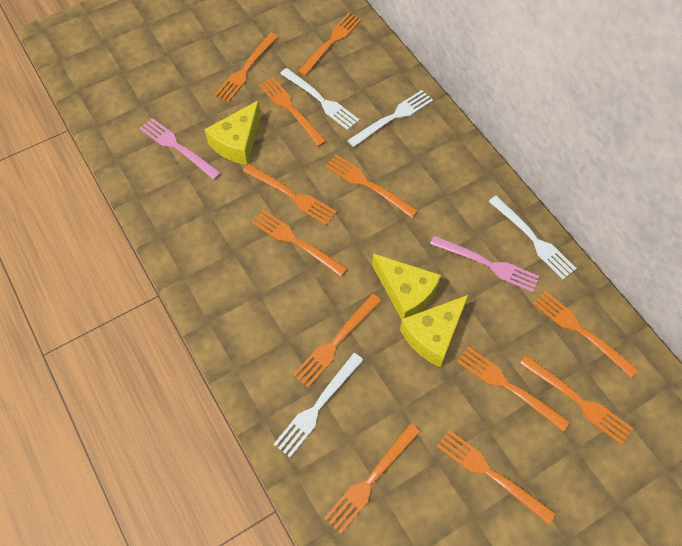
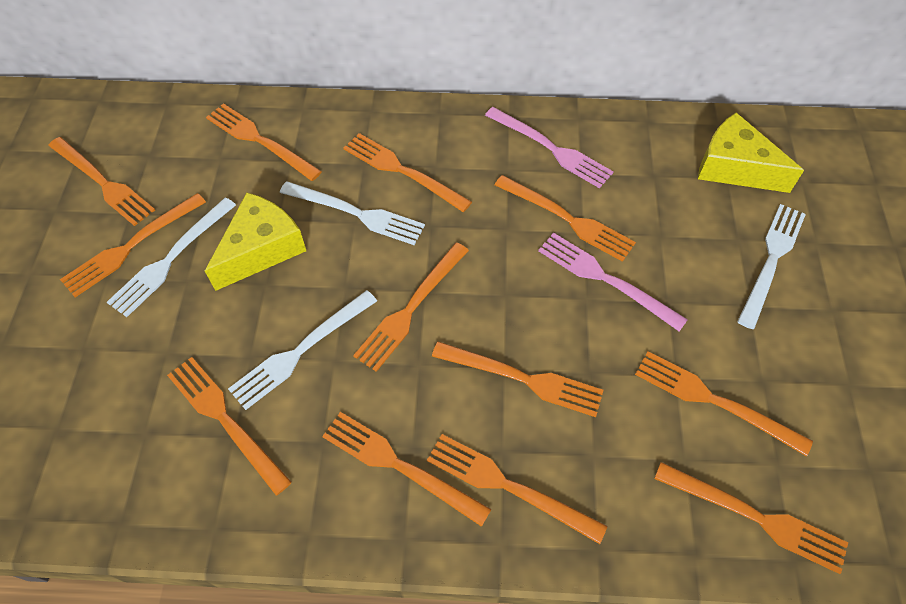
yellow cheese: [204,100,261,165] [372,253,441,320] [400,295,468,367] = 3 -> [205,193,306,291] [698,113,804,193] = 2

